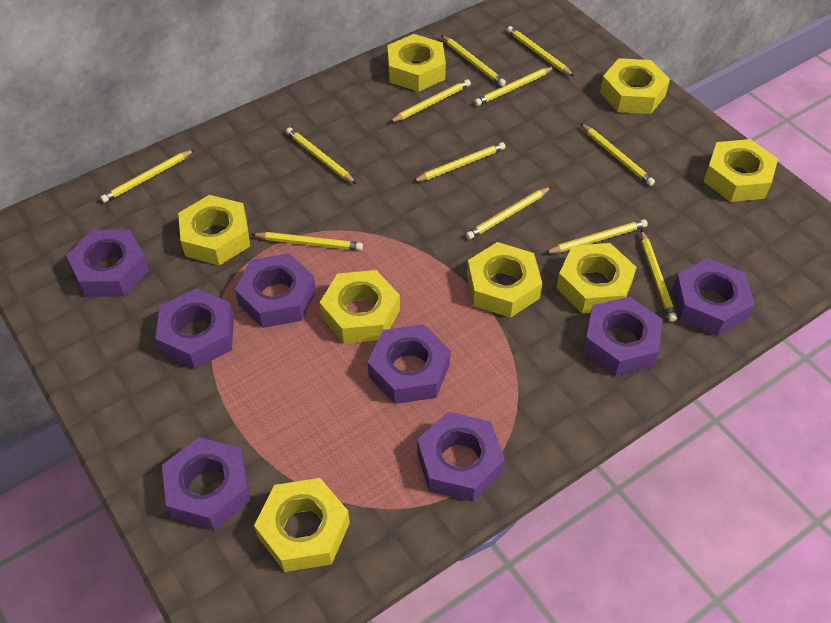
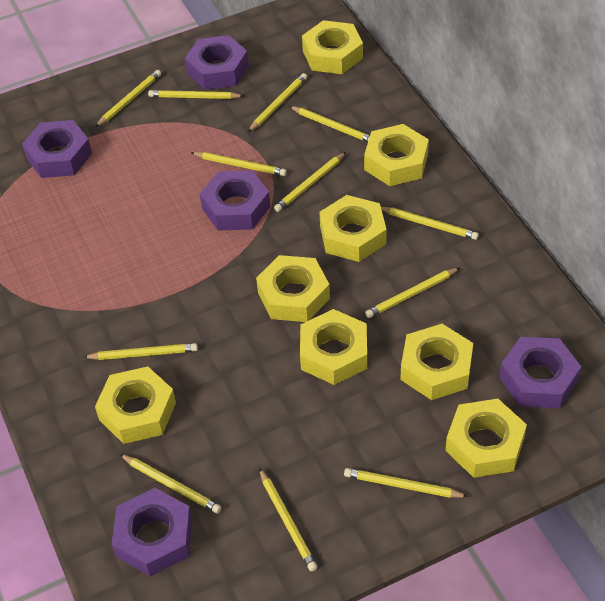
purple nut: [66,230,149,297] [155,288,234,369] [162,437,251,530] [235,253,316,328] [368,324,451,404] [417,412,505,502] [583,297,663,376] [672,258,755,336] = 8 -> [22,120,92,178] [112,488,192,576] [185,35,249,90] [200,170,270,231] [499,337,581,409] = 5

